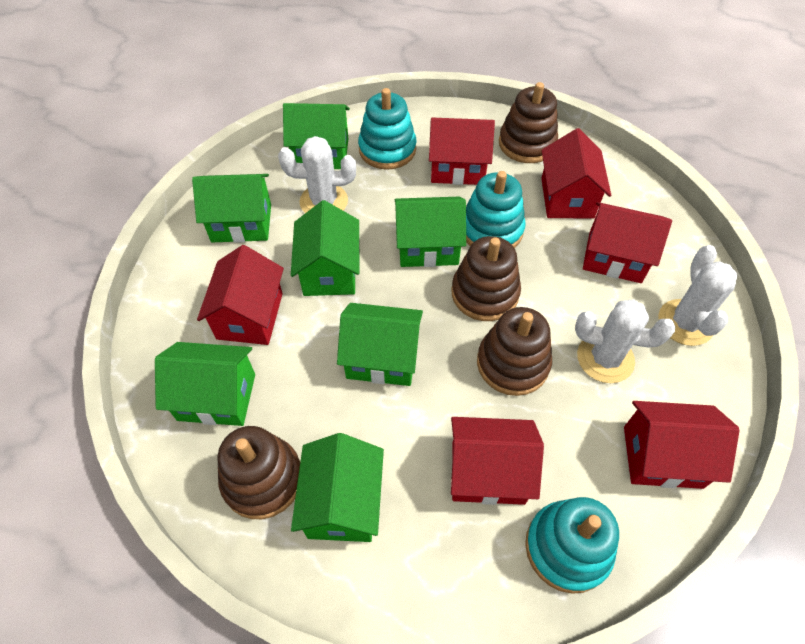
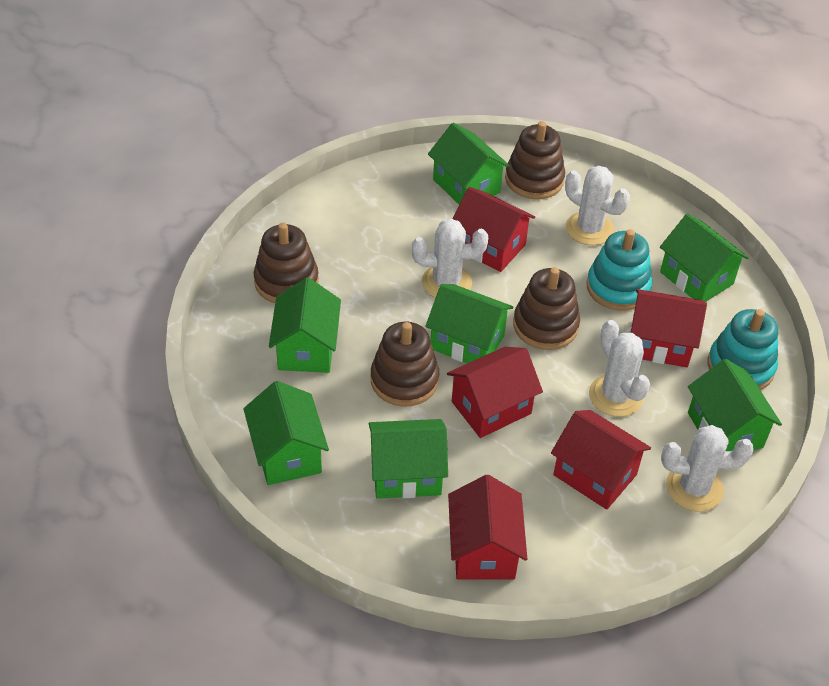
red house: [197,245,284,345] [429,118,495,185] [451,417,544,505] [541,128,611,219] [583,202,672,283] [624,401,740,489] = 6 -> [447,347,543,438] [448,475,527,580] [453,187,535,272] [551,410,651,510] [631,289,707,367] = 5
turquoise stacking toy: [358,88,416,170] [466,171,526,248] [525,497,619,594] = 3 -> [586,229,652,311] [708,309,778,390] = 2
white cactus: [278,136,356,213] [575,299,675,383] [658,245,737,346] = 3 -> [412,219,488,298] [565,166,630,245] [589,320,650,417] [661,425,754,512] = 4

